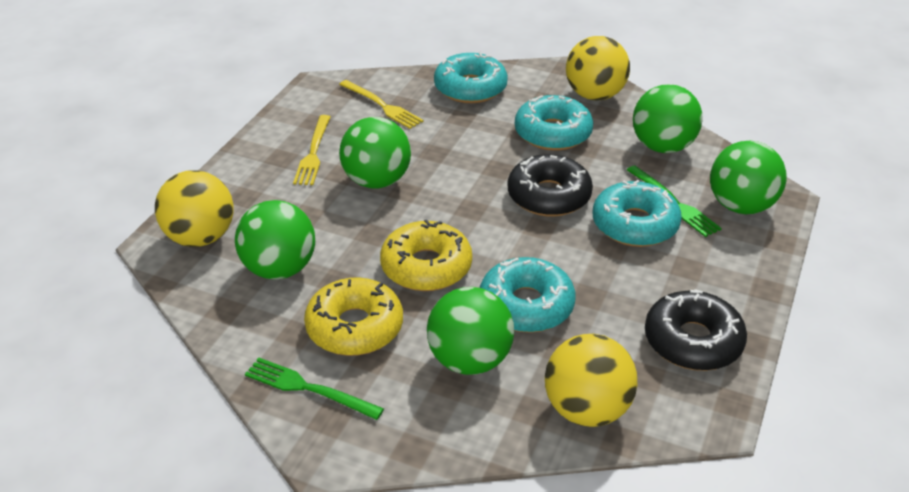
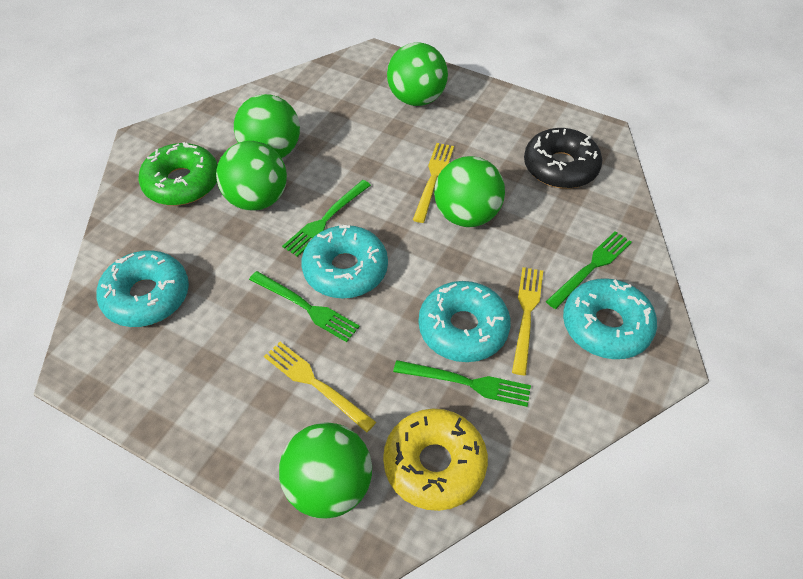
black donut: [508,154,593,217] [645,289,747,371] = 2 -> [524,128,602,189] = 1
green donut: none = 0 -> [138,142,218,206] = 1
green fork: [245,358,384,420] [627,165,722,237] = 2 -> [249,271,360,342] [282,180,371,257] [393,360,531,407] [546,231,632,309] = 4
yellow ball: [155,170,233,247] [545,334,637,427] [566,36,630,100] = 3 -> none = 0
yellow donut: [304,277,403,356] [380,219,472,291] = 2 -> [383,409,488,511] = 1
yellow fork: [293,115,330,185] [339,80,424,129] = 2 -> [264,342,376,433] [413,143,454,223] [512,267,543,375] = 3

